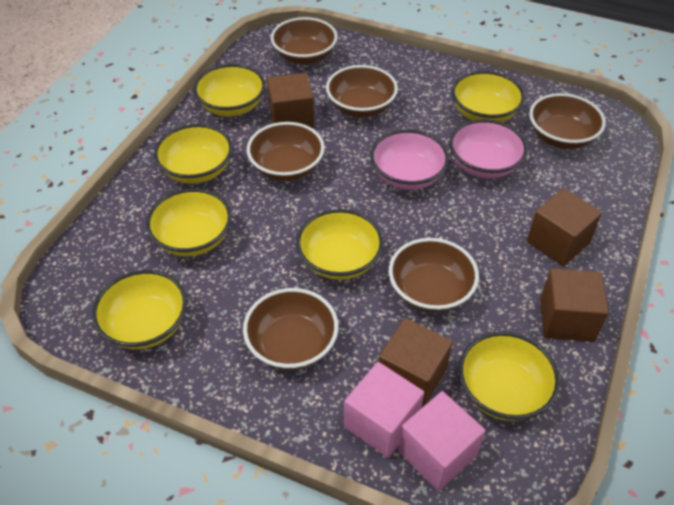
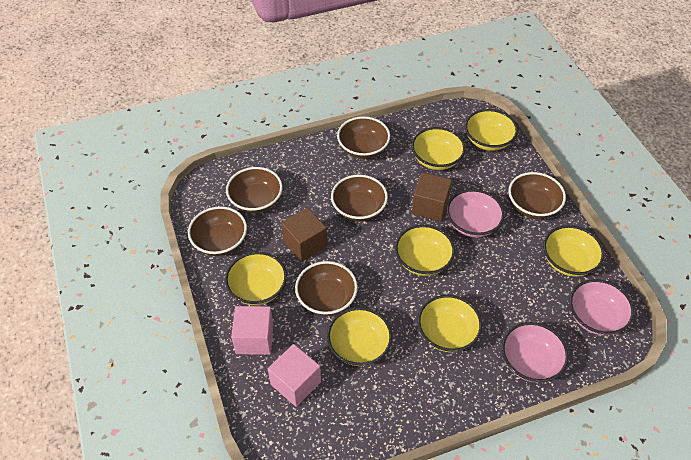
brown cube: [267,73,314,128] [378,318,453,407] [527,188,602,266] [540,268,609,342] = 4 -> [281,208,327,262] [412,172,452,221] = 2
pink bowl: [370,130,449,190] [449,119,528,178] = 2 -> [446,189,505,237] [502,322,569,383] [569,279,634,335] = 3

